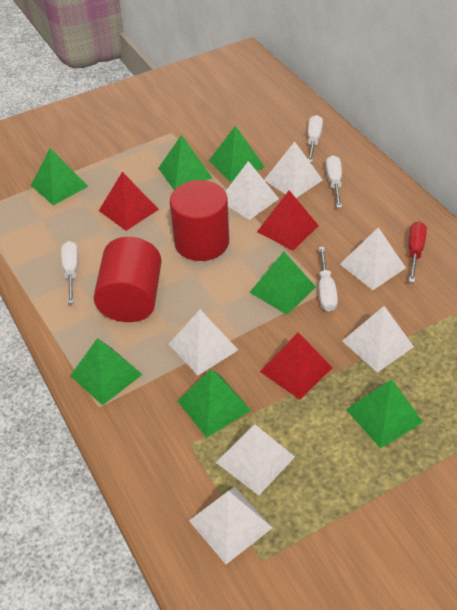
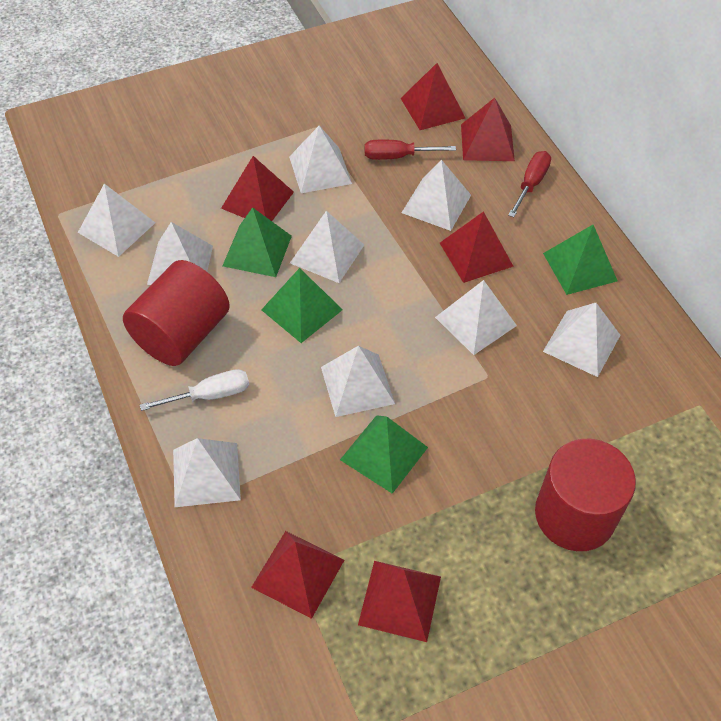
green pyramid: [31,148,88,206] [70,338,143,406] [158,135,212,190] [178,369,251,438] [209,125,265,182] [249,251,316,315] [346,379,423,449] = 7 -> [223,207,292,277] [261,268,343,343] [340,415,428,494] [543,225,617,295] = 4
red pyramid: [99,172,159,231] [257,190,319,250] [260,332,333,400] = 3 -> [221,156,294,221] [251,531,344,619] [358,561,441,642] [401,63,465,130] [440,211,514,283] [461,98,515,161] = 6
red screwdriver: [409,221,427,283] = 1 -> [365,140,456,160] [508,151,551,217] = 2
white pyramid: [169,310,238,375] [189,487,272,564] [216,424,295,495] [225,161,279,220] [264,142,323,198] [340,227,406,290] [342,306,414,373] = 7 -> [78,184,155,257] [147,222,213,285] [173,438,241,507] [289,126,352,193] [290,211,364,283] [321,346,395,417] [402,160,471,231] [435,280,517,355] [543,303,620,377] = 9
white screwdriver: [61,241,79,304] [308,115,323,163] [319,247,338,312] [326,155,342,208] = 4 -> [140,369,249,411] = 1

